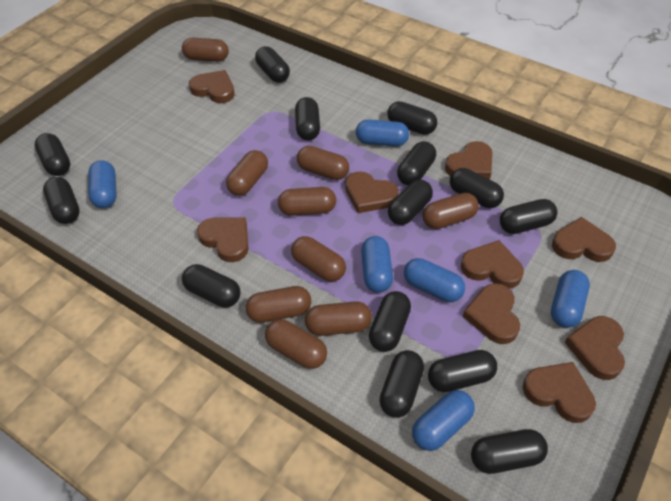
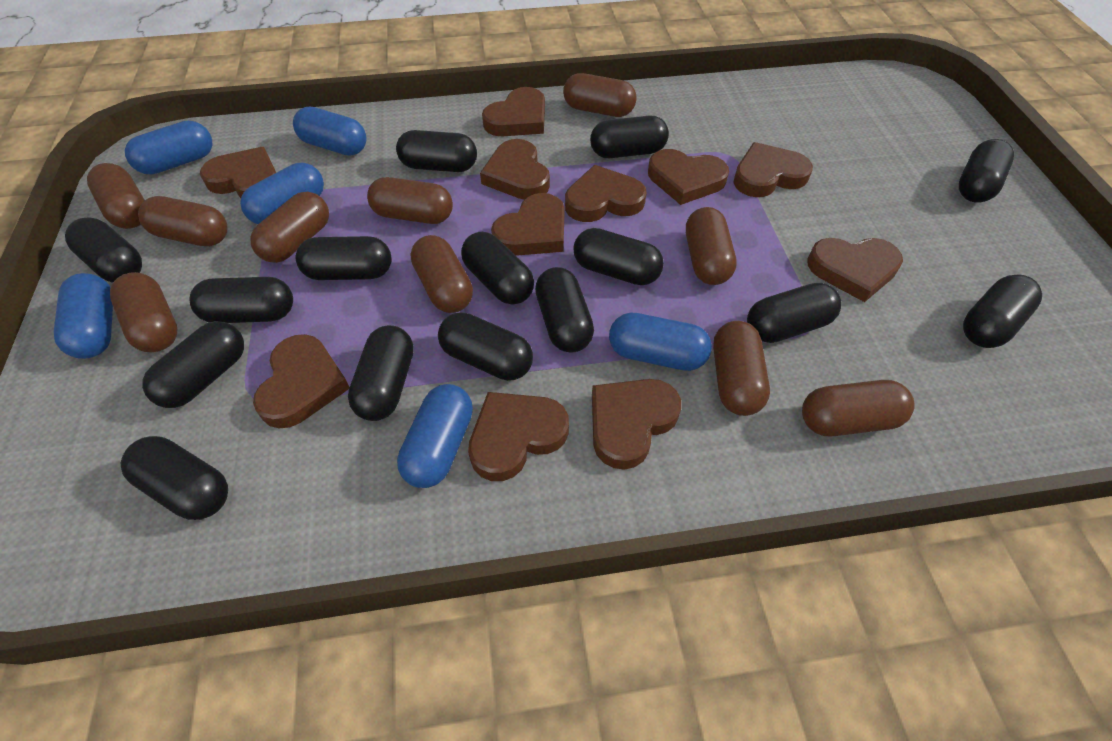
black capsule: [35,133,70,176] [43,177,80,224] [182,264,241,308] [255,46,290,83] [295,97,320,140] [369,291,411,352] [379,350,424,418] [387,101,437,135] [388,179,433,225] [397,141,436,185] [428,350,497,392] [450,168,504,208] [471,429,548,474] [500,199,557,234] = 14 -> [65,217,142,283] [120,436,228,520] [142,321,244,408] [190,277,293,323] [296,236,391,280] [348,325,414,421] [396,130,477,172] [438,312,533,381] [461,232,534,305] [535,267,594,353] [573,228,664,285] [590,115,669,158] [747,283,841,343] [959,139,1014,203] [963,274,1042,348] = 15
brown capsule: [182,38,229,62] [226,150,268,196] [246,286,311,323] [265,319,327,369] [278,187,336,216] [291,236,346,282] [297,146,349,180] [305,301,372,336] [423,193,479,229] = 9 -> [87,163,145,229] [110,272,177,352] [138,196,228,246] [250,192,329,263] [367,177,453,224] [411,235,473,313] [563,73,637,117] [686,207,737,285] [713,321,770,416] [802,380,914,436] = 10
brown heart: [189,70,235,103] [197,218,249,262] [345,171,399,213] [445,141,492,180] [461,240,524,289] [463,283,520,344] [523,362,596,423] [552,217,616,262] [565,316,625,380] = 9 -> [200,147,276,198] [253,334,350,428] [468,392,569,481] [480,139,550,199] [482,87,545,136] [491,193,565,256] [565,165,647,222] [592,379,681,470] [648,149,729,205] [733,142,813,197] [807,238,903,302] = 11

